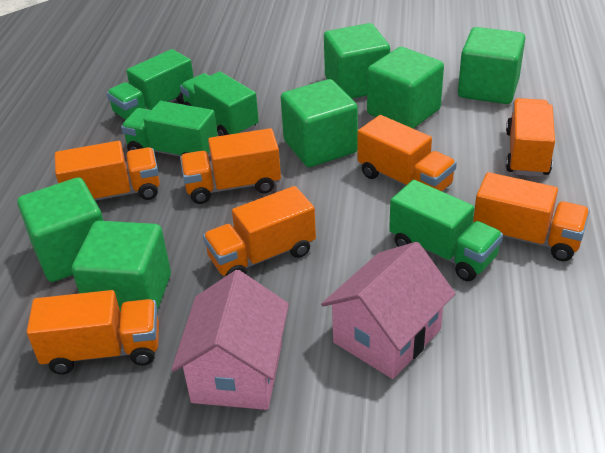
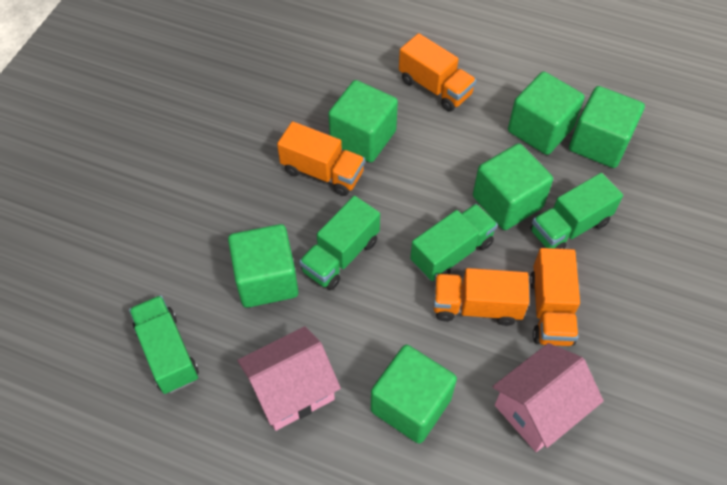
orange truck: [27,290,159,374] [55,141,160,201] [180,128,281,204] [203,186,316,277] [357,115,457,191] [473,172,590,261] [506,98,555,177] = 7 -> [277,121,365,196] [399,33,476,112] [433,268,529,326] [529,248,580,346] = 4

